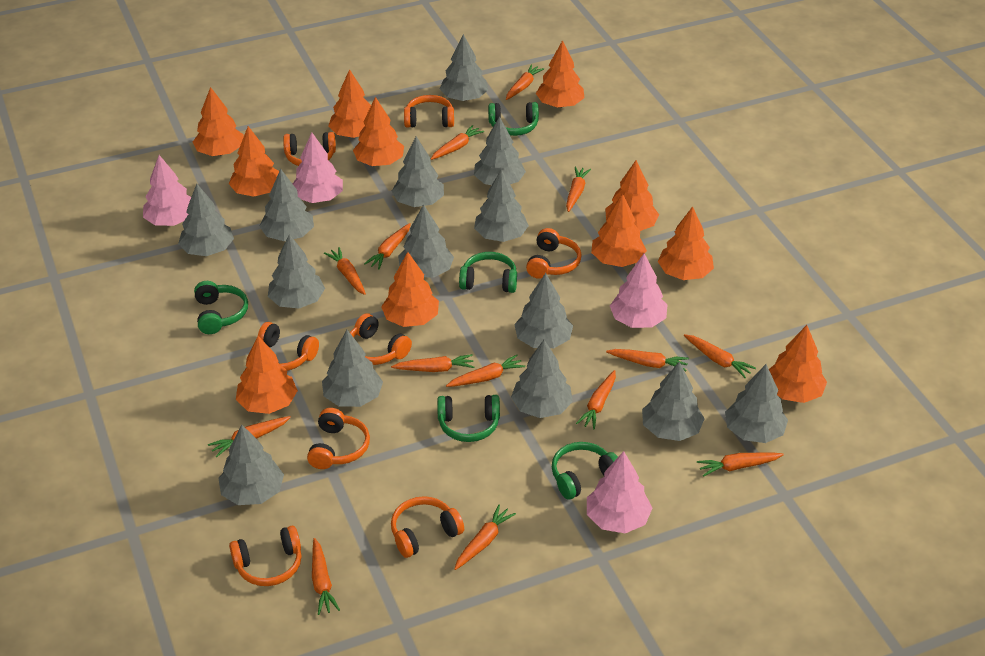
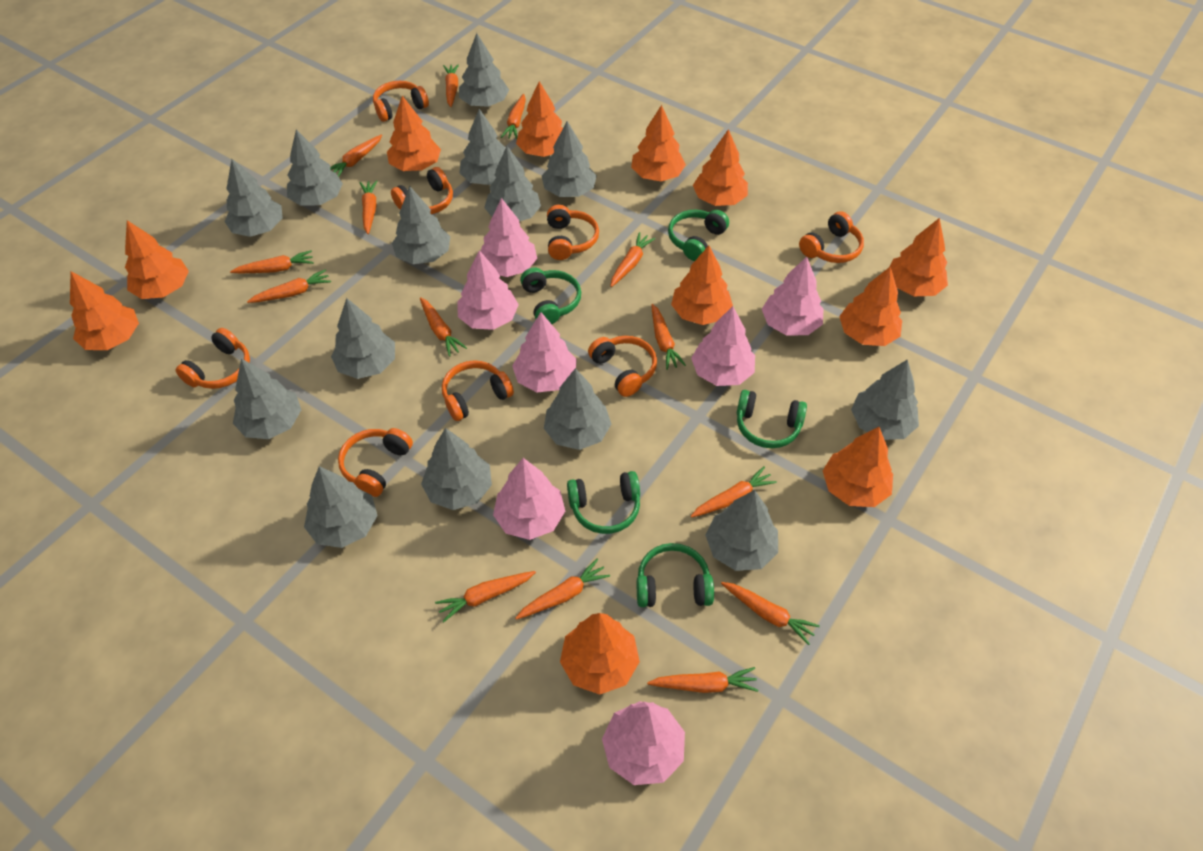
pink tree: [143,155,191,226] [293,132,343,203] [587,451,653,533] [610,253,667,328] = 4 -> [457,250,519,330] [480,198,537,277] [493,458,565,540] [512,312,577,392] [602,701,685,785] [691,306,755,386] [762,257,824,335] = 7

